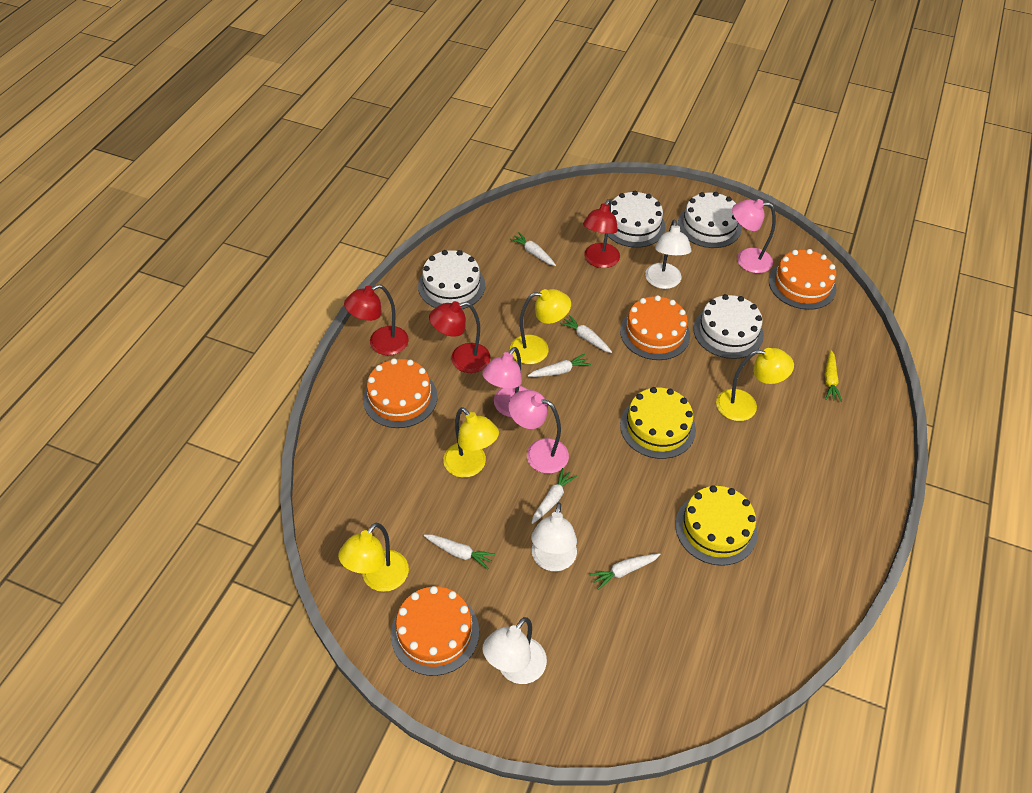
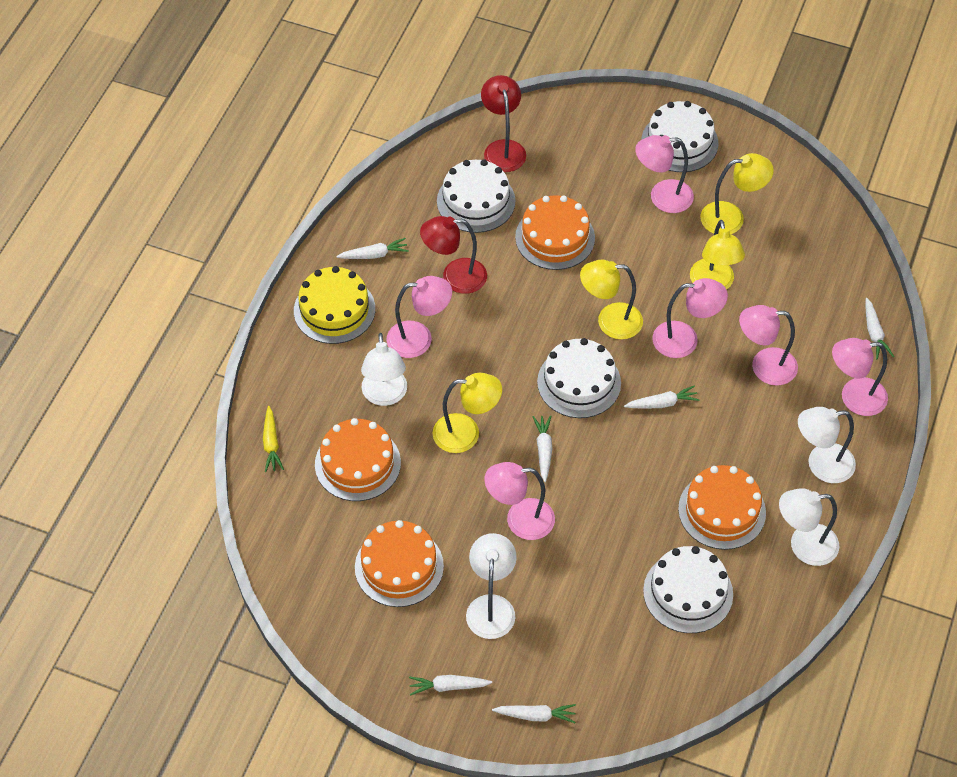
pink lamp: [482,347,528,417] [508,390,569,473] [732,199,776,273] = 3 -> [387,276,452,358] [485,462,555,540] [635,135,694,213] [652,278,728,358] [739,305,798,386] [832,338,888,416] = 6
red lamp: [344,284,409,355] [429,301,491,373] [583,199,620,268] = 3 -> [420,216,487,294] [481,75,526,172] = 2
white lamp: [483,617,547,684] [531,502,577,571] [645,220,691,289] = 3 -> [361,333,407,406] [466,533,517,639] [779,488,840,566] [798,407,856,483] = 4
yellow cake: [620,387,696,459] [675,485,758,566] = 2 -> [294,266,375,344] = 1

